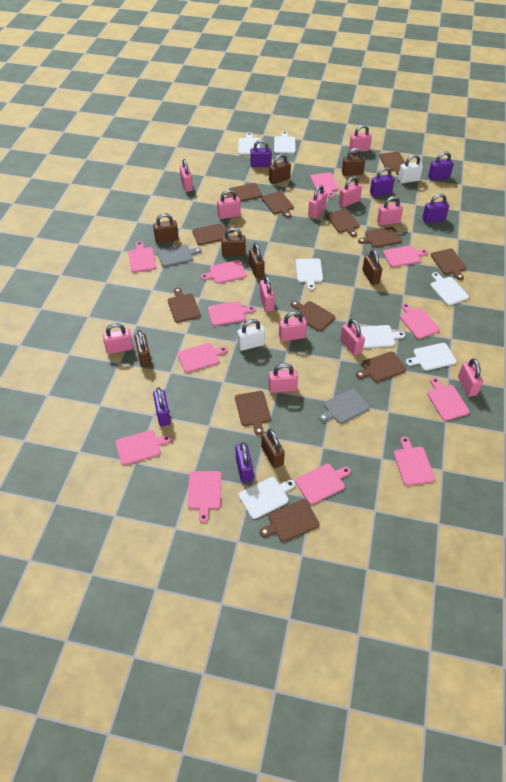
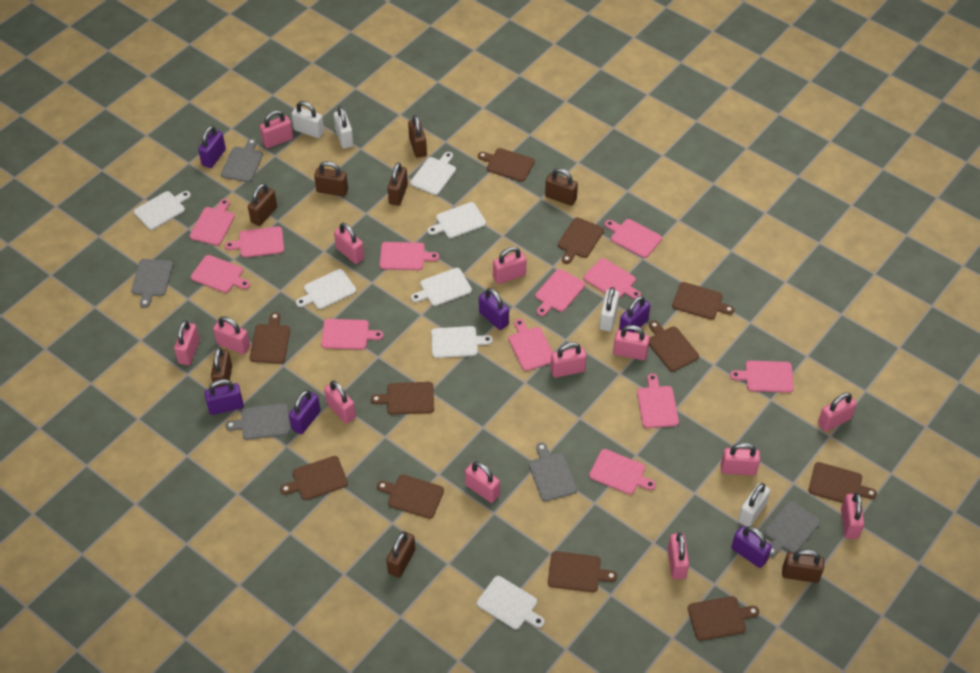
brown cutting board: [168,288,201,323] [192,224,235,245] [224,183,263,202] [235,391,271,436] [260,499,319,542] [262,191,294,218] [291,301,335,331] [326,209,359,237] [356,351,406,382] [358,227,402,248] [379,152,405,176] [431,249,466,280] = 12 -> [249,312,290,364] [280,456,348,500] [371,382,434,415] [377,475,444,519] [478,148,535,182] [548,551,617,592] [558,217,604,264] [649,321,699,372] [672,282,734,320] [688,596,759,641] [809,462,877,503] = 11
grey cutting board: [157,244,202,267] [319,388,370,424] = 2 -> [131,259,173,308] [221,138,263,182] [225,403,290,440] [529,443,577,501] [764,501,820,557] = 5
pink padlock: [103,323,133,354] [180,159,193,192] [217,190,241,219] [260,275,275,312] [268,363,298,393] [279,311,307,341] [308,185,327,218] [339,176,362,207] [340,319,365,356] [349,125,372,153] [377,196,403,226] [458,358,483,397] = 12 -> [174,320,200,365] [213,316,250,354] [260,110,293,148] [324,380,356,424] [334,223,364,264] [465,461,500,503] [493,247,527,284] [550,342,587,378] [613,325,650,360] [668,533,689,580] [721,443,760,476] [818,393,857,432] [841,493,864,539] = 13
white padlock: [237,319,265,351] [398,154,423,183] = 2 -> [292,101,324,138] [334,106,354,149] [599,287,619,332] [738,483,770,527] = 4

